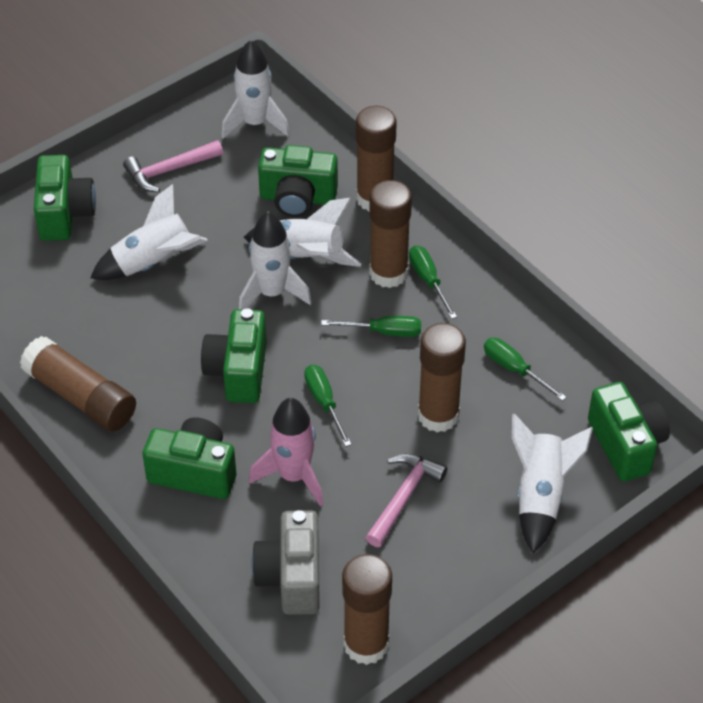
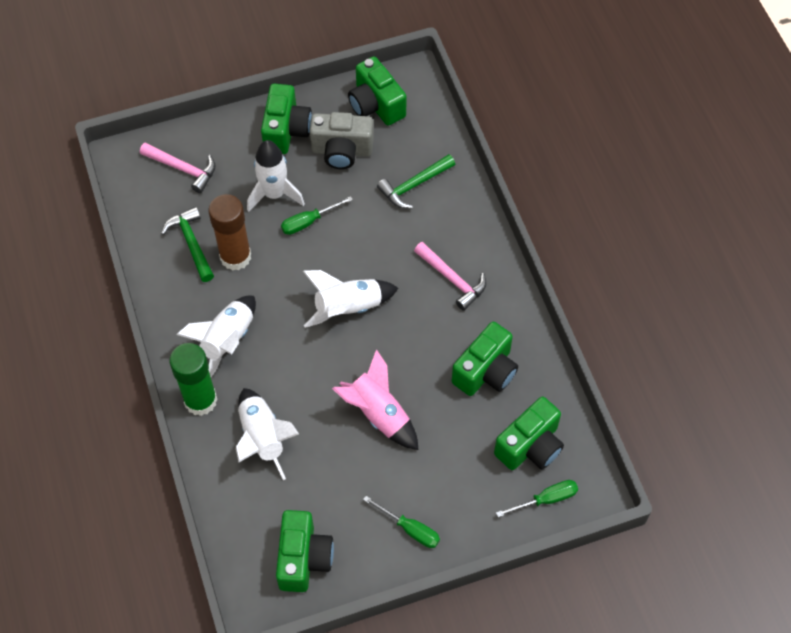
brown glue stick: [20,336,136,432] [342,554,392,665] [356,106,397,211] [369,180,412,288] [418,323,466,432] = 5 -> [208,194,251,271] = 1
green glue stick: none = 0 -> [170,343,218,416] = 1
green hammer: none = 0 -> [161,207,214,282] [377,154,455,208] = 2
green screwdriver: [304,365,352,447] [321,316,421,337] [409,245,457,319] [484,338,567,401] = 4 -> [281,196,353,235] [363,496,440,548] [496,480,578,517] = 3
white rocket: [91,184,208,280] [221,40,290,139] [239,212,312,309] [244,198,361,267] [512,414,593,554] = 5 -> [176,296,256,377] [236,388,299,480] [247,140,305,212] [303,270,398,328] = 4

